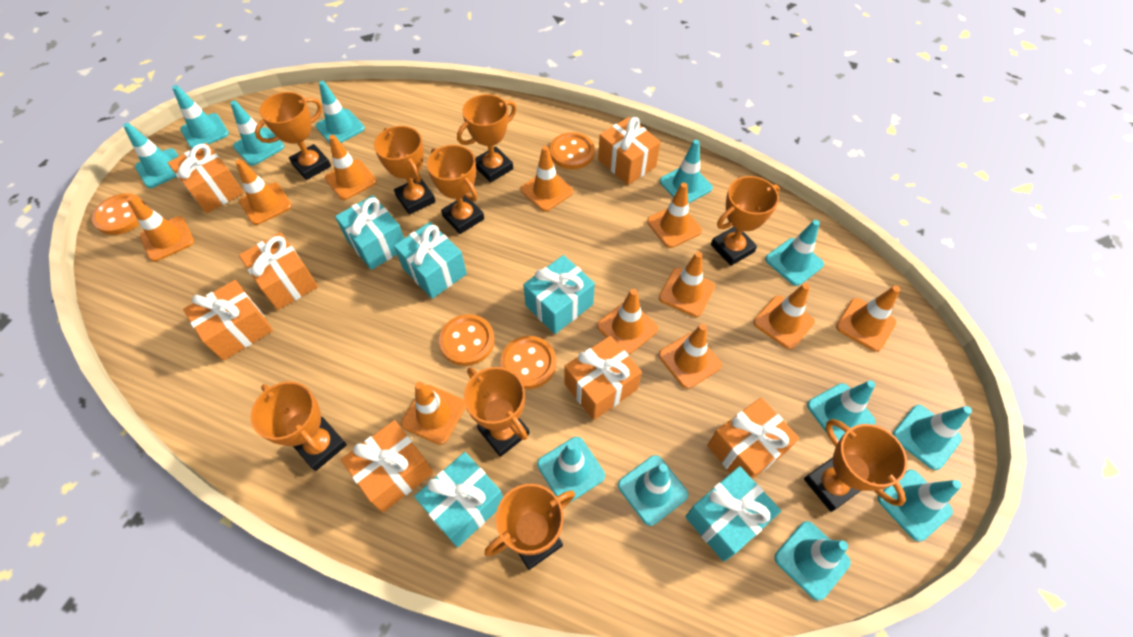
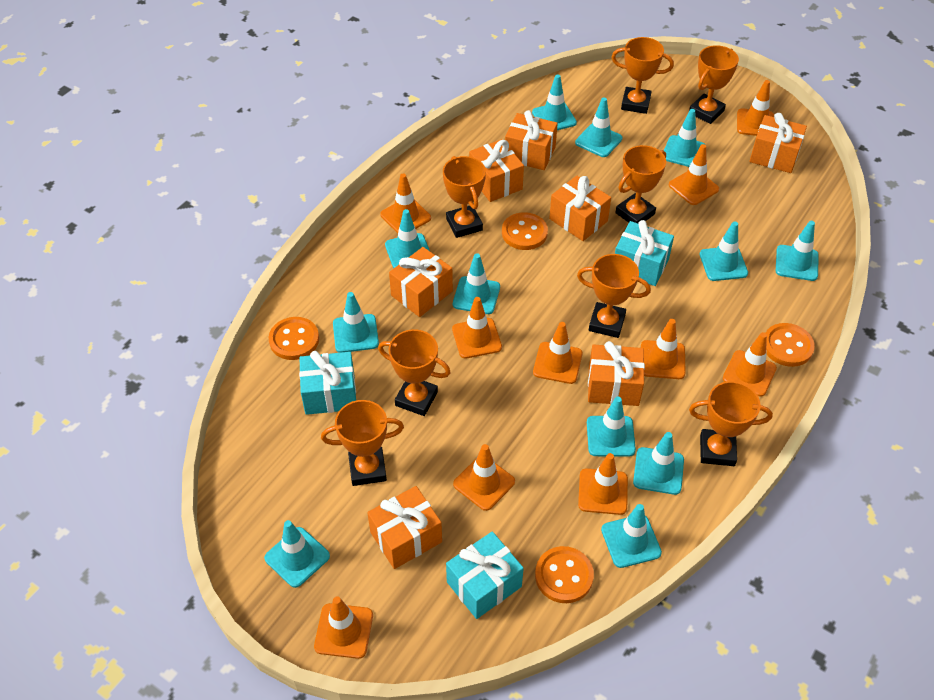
orange traffic cone: [127,196,194,262] [236,159,292,225] [325,135,377,200] [401,382,466,445] [521,146,573,212] [597,289,658,355] [647,183,702,248] [659,252,715,317] [659,324,722,389] [753,283,815,349] [836,286,900,352] = 11 -> [314,596,373,659] [380,173,431,233] [452,297,502,358] [453,444,515,511] [533,322,583,384] [578,453,628,515] [641,319,686,379] [669,144,719,205] [723,332,777,397] [737,80,774,136] = 10
orange trophy: [251,382,347,471] [255,92,331,180] [374,126,436,215] [427,145,484,234] [457,94,516,183] [464,367,530,457] [485,484,575,570] [711,176,780,266] [804,419,907,512] = 9 -> [321,400,404,486] [378,329,451,416] [443,156,486,238] [577,254,651,338] [611,37,674,114] [615,145,666,223] [689,45,739,124] [689,381,773,466] = 8
turquoise gift: [335,195,404,270] [394,222,467,299] [414,452,503,548] [523,255,595,334] [685,466,781,562] = 5 -> [299,351,356,415] [446,531,524,619] [615,220,674,286] = 3

